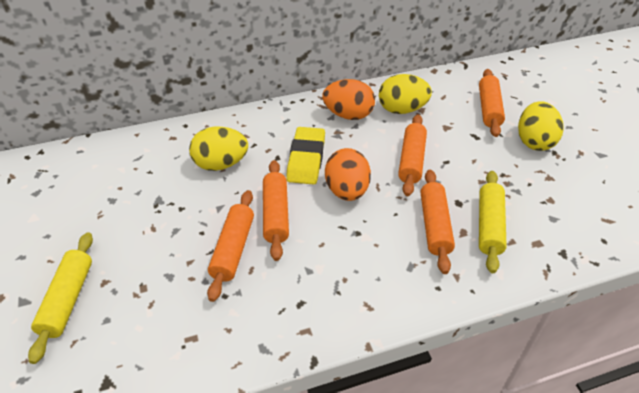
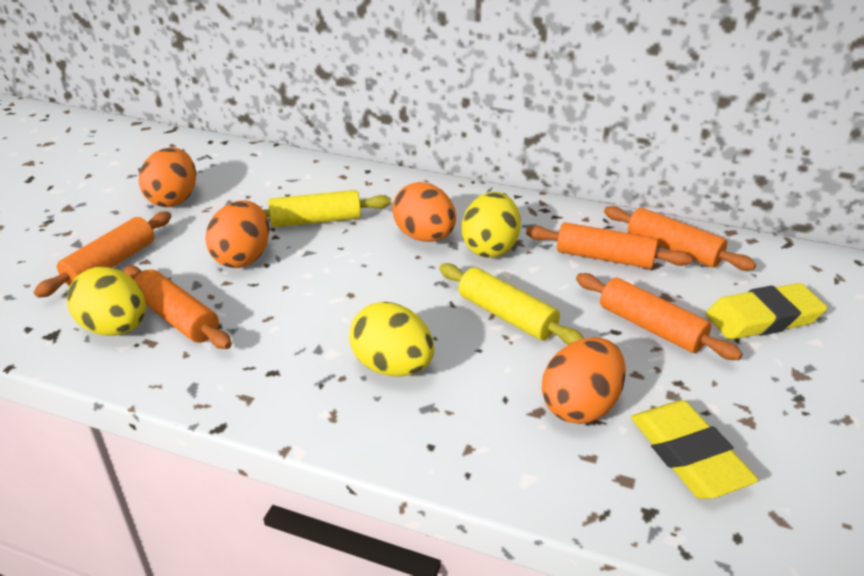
orange egg: [322,79,375,120] [325,148,371,201] = 2 -> [139,148,196,207] [205,200,269,268] [392,182,456,242] [542,337,626,424] = 4
yellow eraser: [286,127,325,185] = 1 -> [631,400,759,499] [706,283,827,340] = 2

